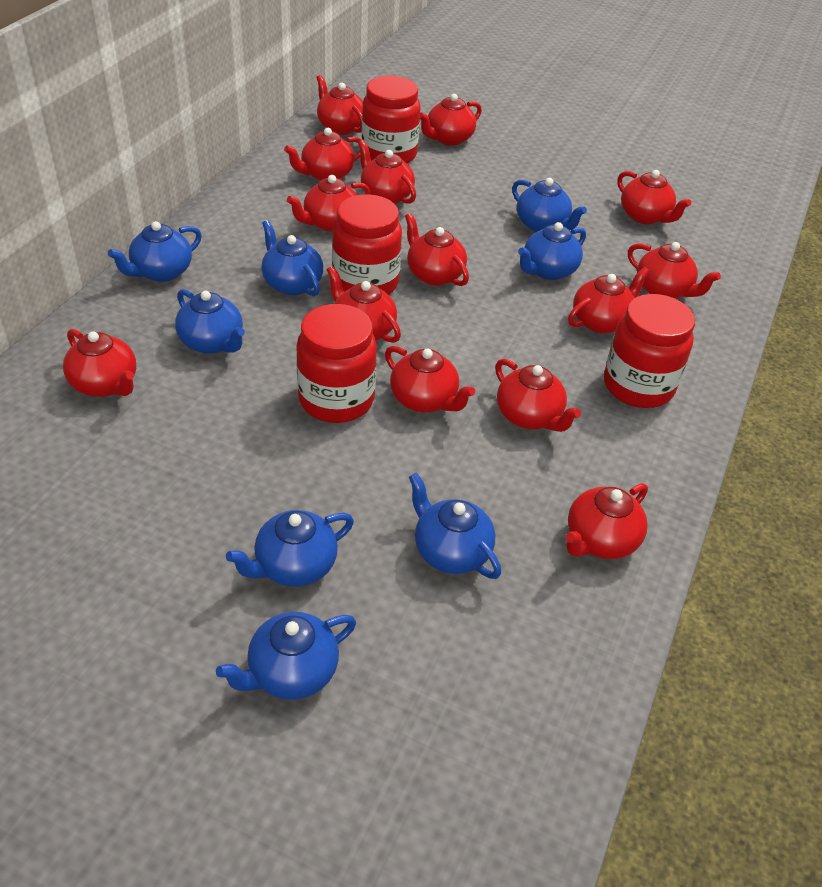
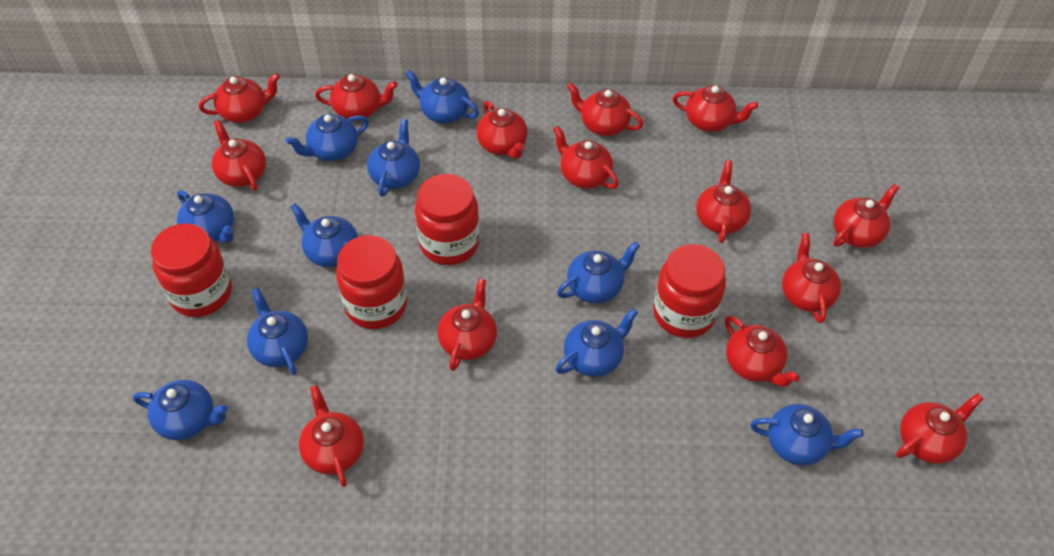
blue teapot: [108,221,202,282] [175,289,245,354] [216,612,356,700] [226,510,354,587] [262,220,323,296] [409,473,501,579] [512,178,587,232] [518,222,586,280] = 8 -> [133,380,228,440] [177,190,234,243] [247,288,308,375] [286,114,369,161] [290,203,358,267] [367,119,420,197] [406,70,479,124] [555,308,638,377] [557,242,640,304] [750,404,864,466] = 10

